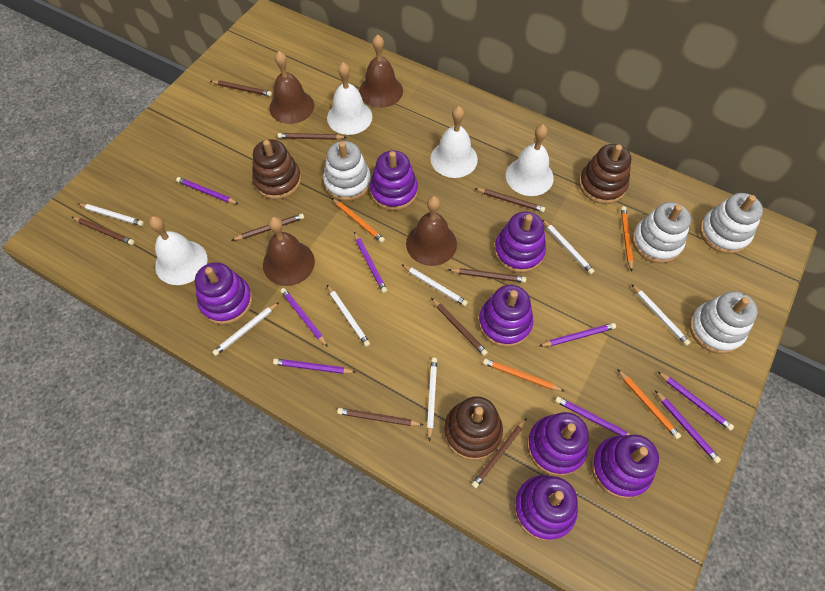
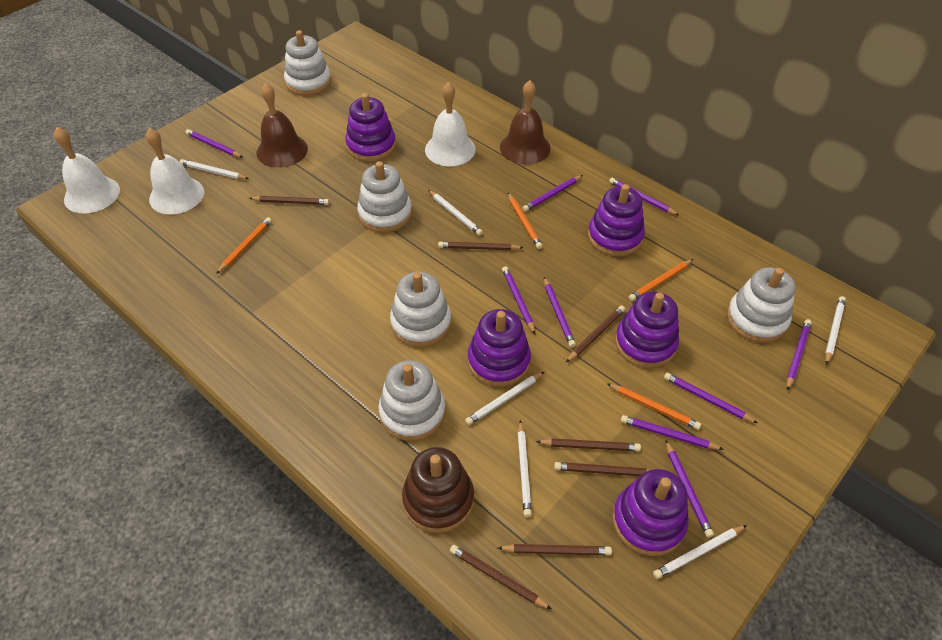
brown bell: [263,217,315,286] [269,51,314,124] [359,35,403,108] [406,196,457,266] = 4 -> [257,83,308,168] [500,80,551,165] = 2
brown pencil: [72,217,135,245] [211,80,272,96] [232,213,304,240] [277,133,347,140] [337,408,423,426] [431,298,488,356] [448,268,526,283] [471,418,527,488] [475,188,545,212] = 9 -> [249,196,329,205] [438,242,524,250] [450,545,551,609] [498,544,612,555] [536,438,641,451] [554,462,650,476] [566,306,625,362] = 7
brown stacking toy: [252,139,301,199] [444,396,503,460] [579,144,631,204] = 3 -> [402,447,474,533] = 1
purple pencil: [176,177,239,204] [273,359,355,374] [280,288,328,347] [354,232,387,293] [540,323,616,347] [555,396,631,436] [655,390,721,463] [657,371,734,431] = 8 -> [186,129,243,158] [502,266,535,334] [522,175,583,212] [544,277,576,347] [609,178,679,215] [621,415,724,450] [664,372,758,423] [665,440,714,538] [787,319,812,391] = 9
purple stacking toy: [195,262,252,325] [370,150,418,211] [478,285,533,347] [494,212,546,273] [514,475,578,541] [527,412,589,476] [591,435,659,499] = 7 -> [345,93,396,162] [468,309,531,387] [588,184,645,257] [612,469,689,556] [615,291,679,368] = 5
white bell: [149,216,208,285] [327,62,372,135] [431,106,478,178] [506,125,554,196] = 4 -> [54,127,120,214] [146,128,204,214] [425,82,476,166] = 3
white pencil: [78,204,144,226] [212,302,279,356] [327,285,370,347] [401,264,468,306] [427,358,437,441] [542,219,594,274] [632,284,691,346] = 7 -> [180,159,249,179] [428,190,483,236] [465,372,544,425] [518,420,532,517] [653,525,747,579] [825,296,846,365] = 6
white stacking toy: [323,141,371,201] [632,202,691,263] [689,291,758,354] [700,193,763,254] = 4 -> [284,30,331,96] [357,161,412,233] [378,360,445,441] [390,272,451,347] [727,268,795,343] = 5

